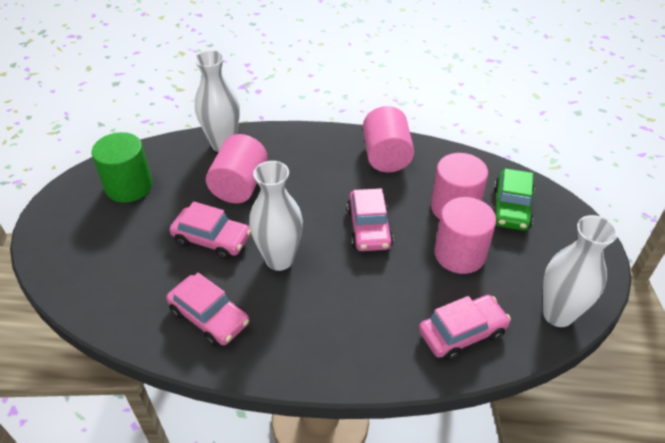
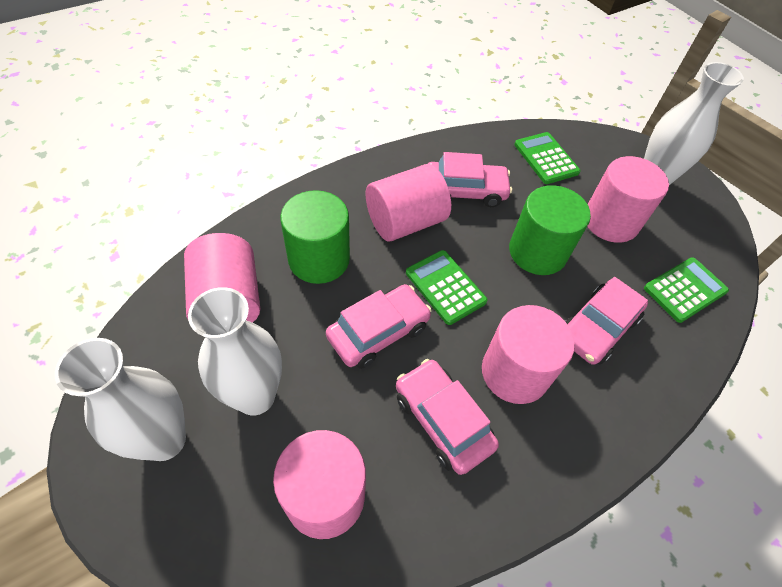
green calculator: none = 0 -> [406,250,487,325] [514,132,580,184] [644,257,729,323] = 3
green car: [493,168,535,231] = 1 -> none = 0
green cylinder: [91,132,153,203] = 1 -> [280,190,350,284] [509,185,591,275] = 2
pink cylinder: [206,134,268,203] [363,106,414,172] [431,153,488,219] [434,197,496,274] = 4 -> [184,233,260,323] [273,430,366,539] [366,164,451,242] [482,305,575,404] [587,156,669,243] = 5

